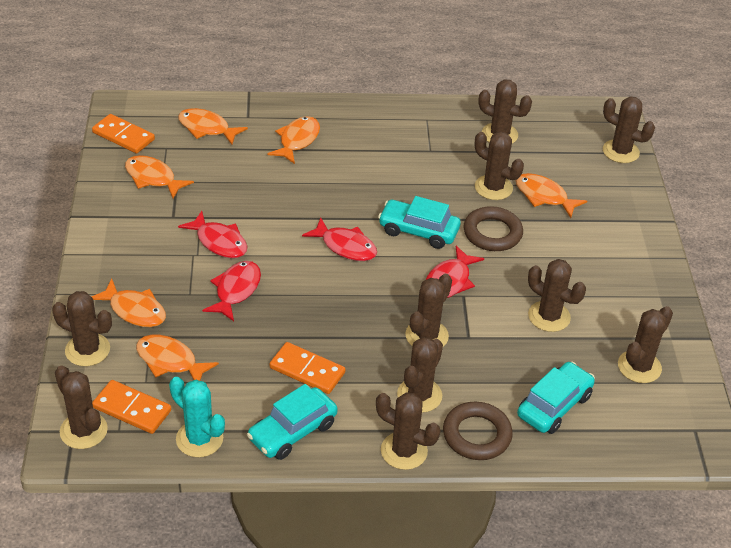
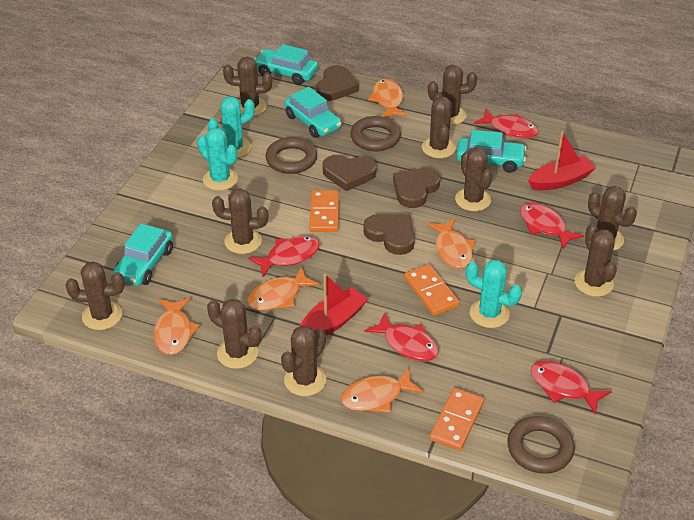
brown heart: none = 0 -> [316,65,359,101] [323,155,377,191] [364,214,415,255] [393,168,440,208] = 4
brown ring: [443,402,513,460] [464,206,523,251] = 2 -> [266,137,317,174] [350,116,401,151] [508,416,575,474] = 3
orange fish: [91,279,166,327] [125,155,194,199] [136,335,219,381] [178,108,248,145] [267,116,320,164] [516,173,587,218] = 6 -> [154,298,200,355] [247,266,320,311] [341,367,423,413] [368,79,407,117] [427,219,475,269] = 5
red boat: none = 0 -> [299,274,368,335] [528,131,596,190] = 2
red fish: [178,211,248,258] [202,261,261,321] [302,217,377,261] [426,246,484,298] = 4 -> [248,236,320,277] [364,312,439,362] [474,109,538,139] [520,203,584,249] [531,361,612,415] = 5
turquoise cactus: [169,377,225,458] = 1 -> [197,127,238,191] [208,96,255,158] [466,260,522,328] = 3
turquoise car: [247,384,337,460] [378,196,461,249] [517,362,595,434] = 3 -> [113,224,173,286] [254,44,318,85] [284,87,342,138] [456,130,527,173] = 4

